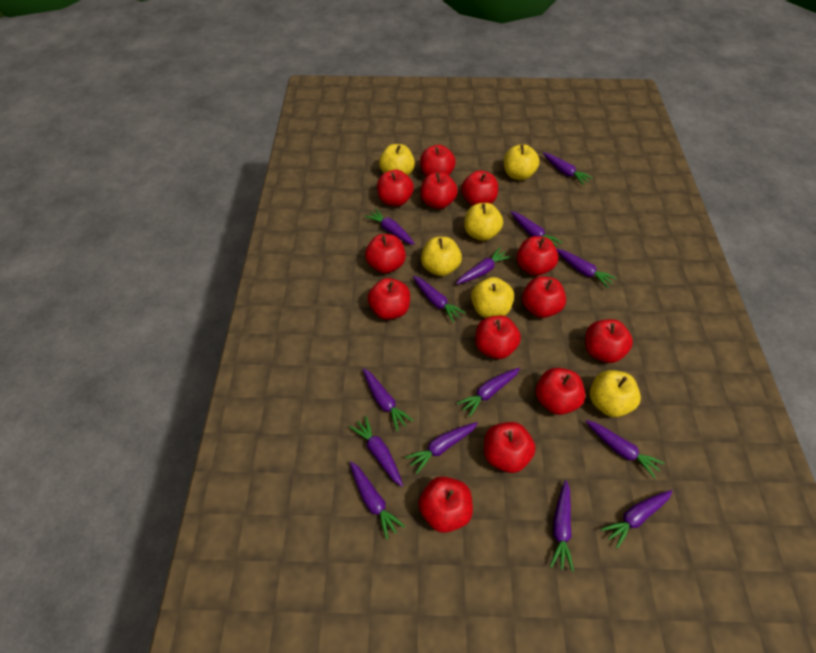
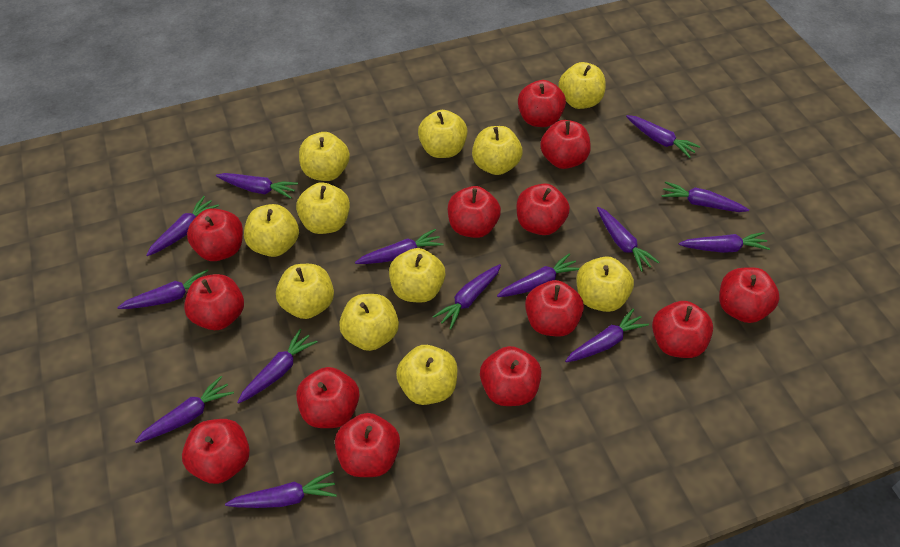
yellow apple: [379,144,415,176] [421,237,462,276] [464,203,503,241] [471,277,514,318] [504,144,540,180] [590,370,641,417] = 6 -> [244,204,299,257] [276,264,334,319] [296,182,350,234] [299,132,350,181] [339,294,399,351] [389,248,445,303] [396,345,458,405] [418,110,468,158] [472,126,522,175] [558,62,606,109] [576,256,634,312] = 11

